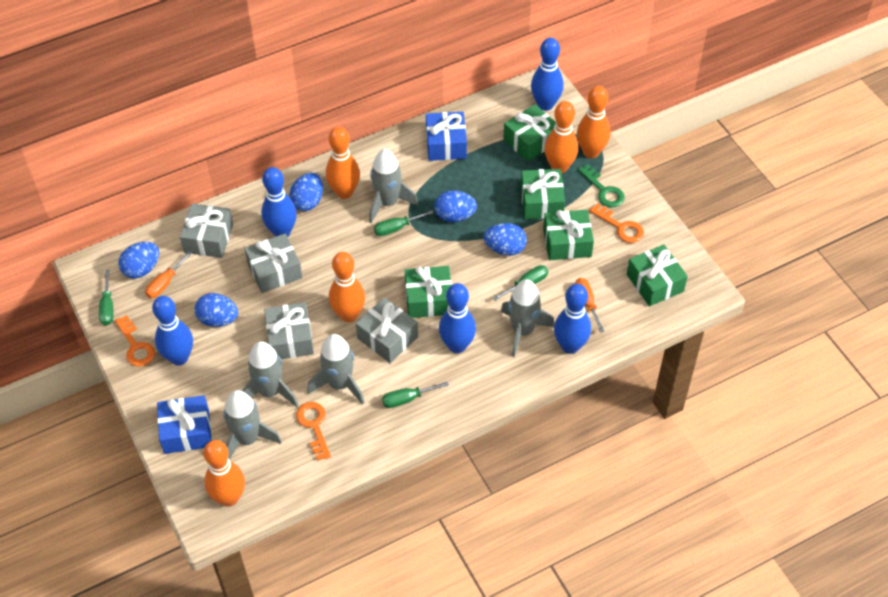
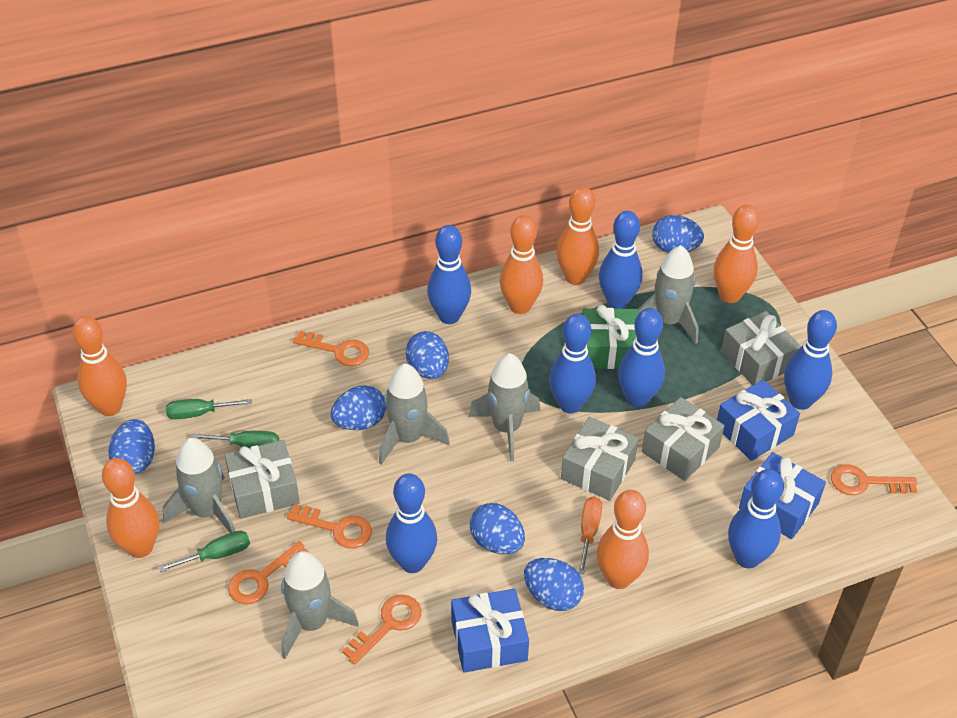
blue bowling pin: [152,296,193,366] [261,167,297,237] [439,283,476,353] [531,38,564,111] [554,284,591,354] = 5 -> [386,473,437,573] [427,225,471,324] [549,314,596,413] [599,211,643,309] [618,308,665,408] [728,469,784,568] [784,310,837,410] = 7
blue egg: [118,242,159,279] [195,293,238,327] [289,173,323,211] [435,190,477,222] [484,223,527,256] = 5 -> [108,419,155,474] [331,385,386,430] [406,331,449,379] [470,503,525,554] [524,558,584,611] [652,215,704,253] = 6
blue gift: [157,395,212,454] [426,112,467,161] = 2 -> [451,589,529,673] [717,380,800,461] [739,452,826,539] = 3
green gift: [405,266,452,318] [503,104,556,162] [521,169,565,219] [543,210,594,260] [627,244,688,306] = 5 -> [582,305,638,369] = 1
green key: [578,165,625,207] = 1 -> none = 0
green screwdriver: [99,270,113,325] [374,210,434,236] [382,381,449,408] [493,265,548,301] = 4 -> [158,531,250,572] [166,399,252,419] [193,431,279,448] = 3
orange bowling pin: [203,440,245,507] [326,127,360,199] [329,252,365,322] [544,101,578,174] [577,86,610,159] = 5 -> [72,316,127,416] [102,458,159,558] [499,215,543,314] [556,186,599,285] [596,490,649,589] [713,204,759,303] = 6
orange key: [115,315,155,367] [296,402,331,460] [589,203,644,243] = 3 -> [228,541,310,604] [287,504,372,549] [293,331,369,366] [342,595,421,665] [831,464,917,495] = 5
orange screwdriver: [145,251,192,298] [575,278,604,333] = 2 -> [578,497,602,575] = 1

